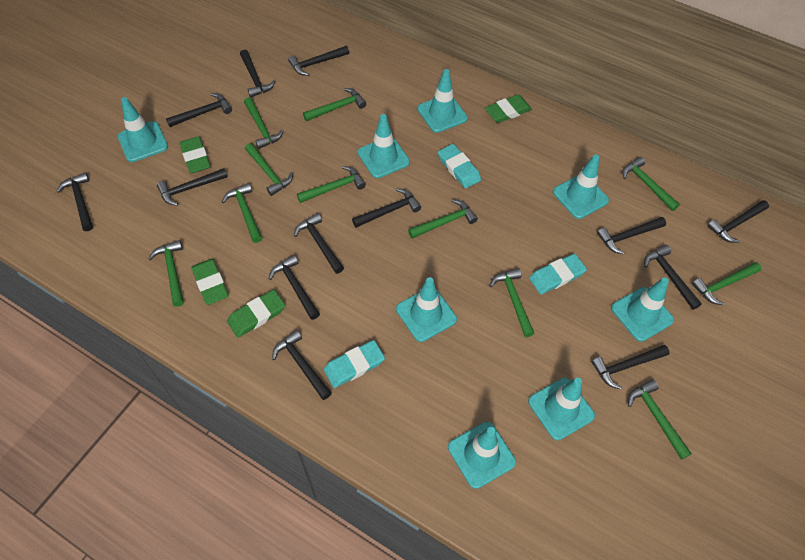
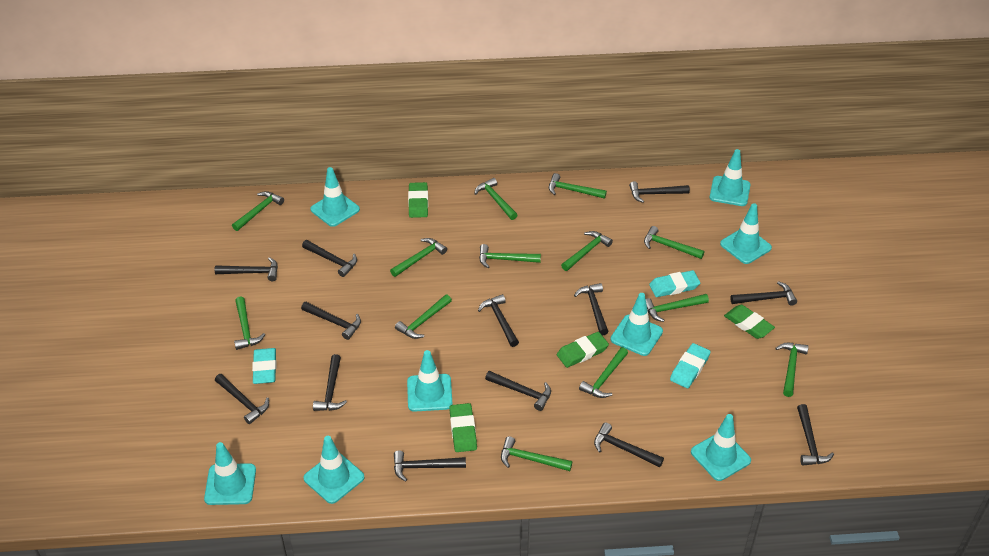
green hammer: [148,240,184,307] [222,183,262,243] [244,97,283,149] [245,143,293,196] [297,166,366,203] [303,88,366,121] [408,199,478,239] [490,268,535,337] [622,157,680,211] [628,380,692,460] [692,262,762,305] = 11 -> [232,191,284,231] [234,296,265,350] [390,238,447,277] [395,294,452,339] [474,178,518,220] [479,244,541,268] [501,436,572,471] [549,173,607,199] [561,231,613,271] [579,347,628,398] [644,226,704,259] [646,294,709,322] [776,343,809,397] = 13

